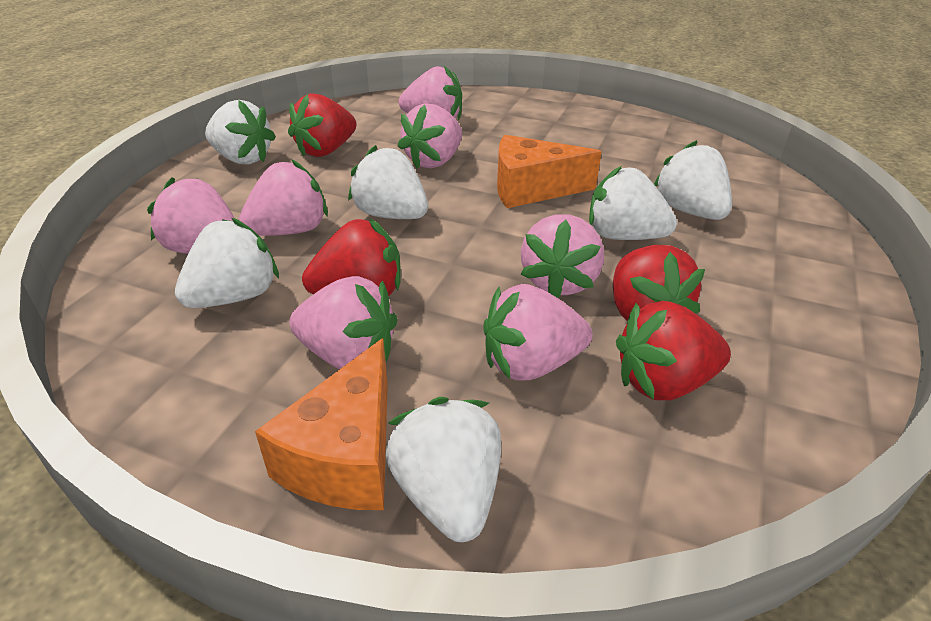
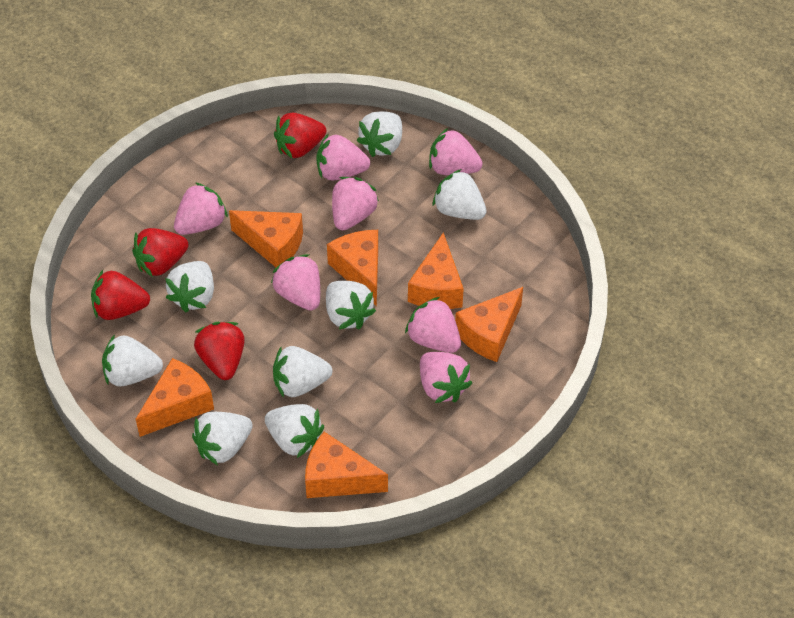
orange cheese: [255,338,388,510] [497,135,602,208] = 2 -> [136,358,214,437] [229,210,303,267] [305,432,388,498] [327,230,378,306] [408,232,464,309] [455,287,523,362] = 6
white strawberry: [175,218,279,308] [205,100,276,164] [348,145,428,219] [385,397,501,542] [589,166,677,240] [654,140,732,220] = 6 -> [102,334,163,386] [165,261,214,312] [192,412,253,465] [265,404,324,458] [273,346,332,397] [326,281,376,330] [356,111,402,157] [433,169,487,220] = 8

